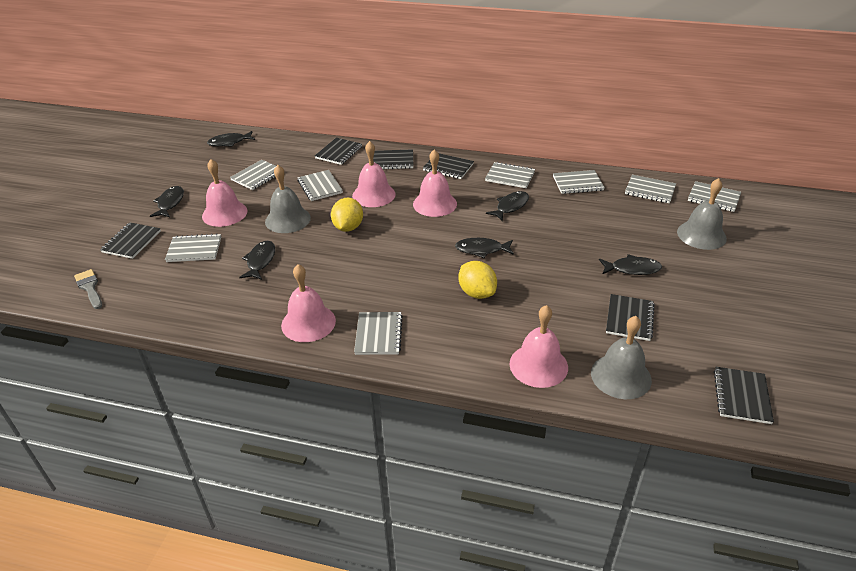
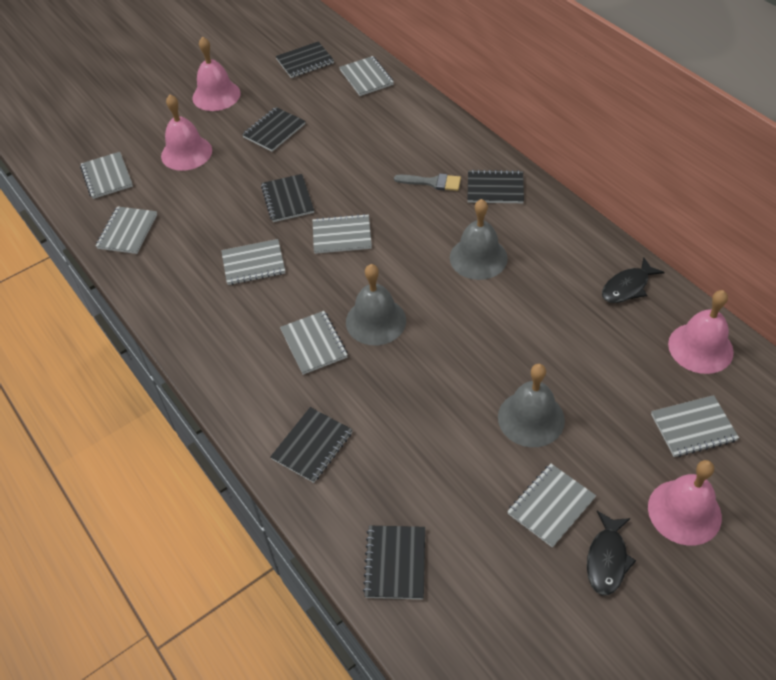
black fish: [150,186,184,217] [207,131,255,147] [239,241,275,280] [455,238,514,258] [486,191,529,221] [599,254,662,275] = 6 -> [587,511,636,596] [602,257,665,303] = 2
pink bell: [202,159,248,227] [281,264,336,342] [352,141,396,207] [413,149,457,217] [510,305,568,388] = 5 -> [161,94,212,171] [192,36,241,111] [648,460,722,546] [668,290,734,374] = 4
yellow lemon: [331,198,363,232] [458,261,497,299] = 2 -> none = 0

